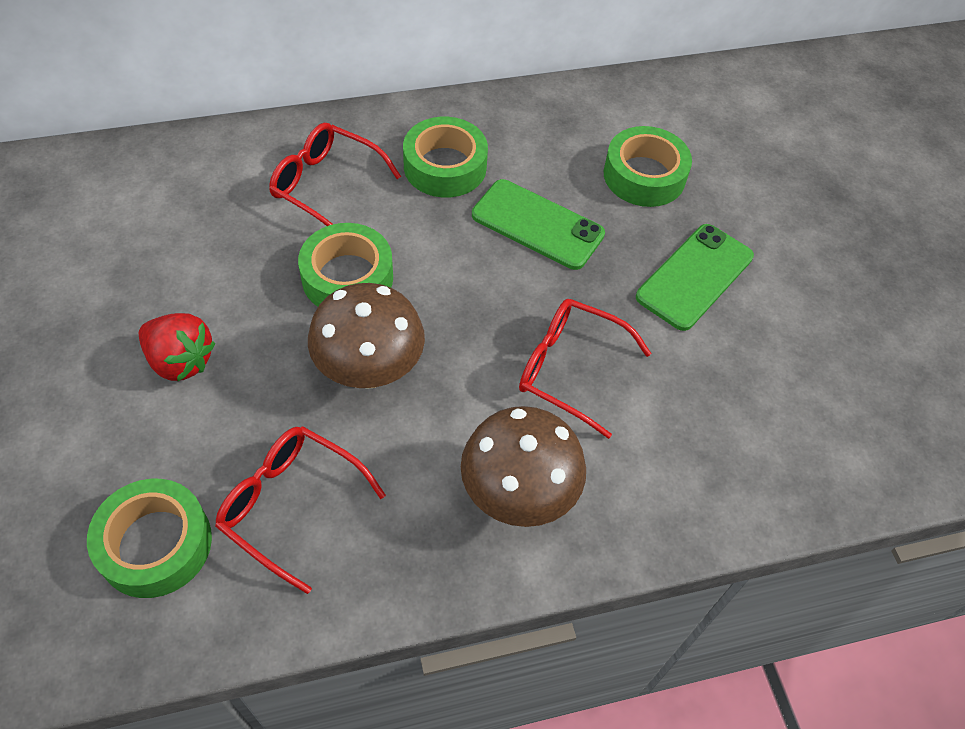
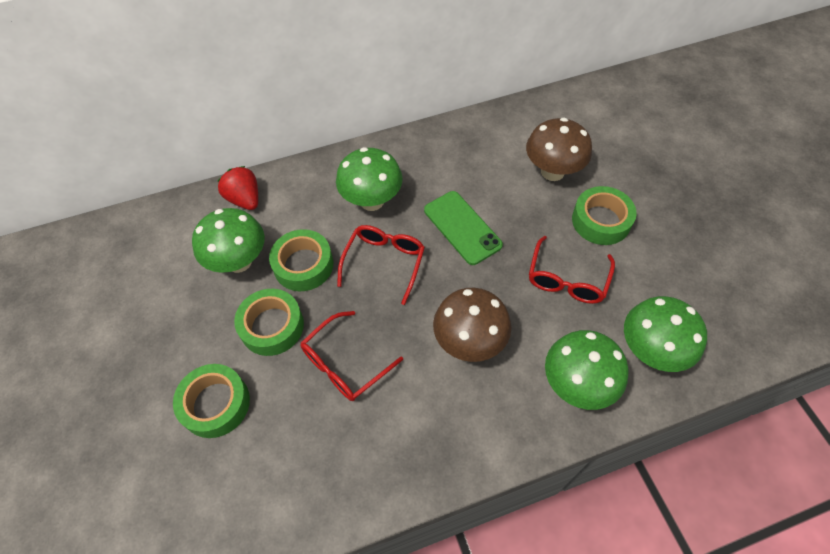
green mushroom: none = 0 -> [192,208,265,273] [336,147,403,211] [545,330,629,410] [624,296,707,372] = 4
green phone: [472,179,605,270] [636,224,754,331] = 2 -> [424,191,503,265] = 1

